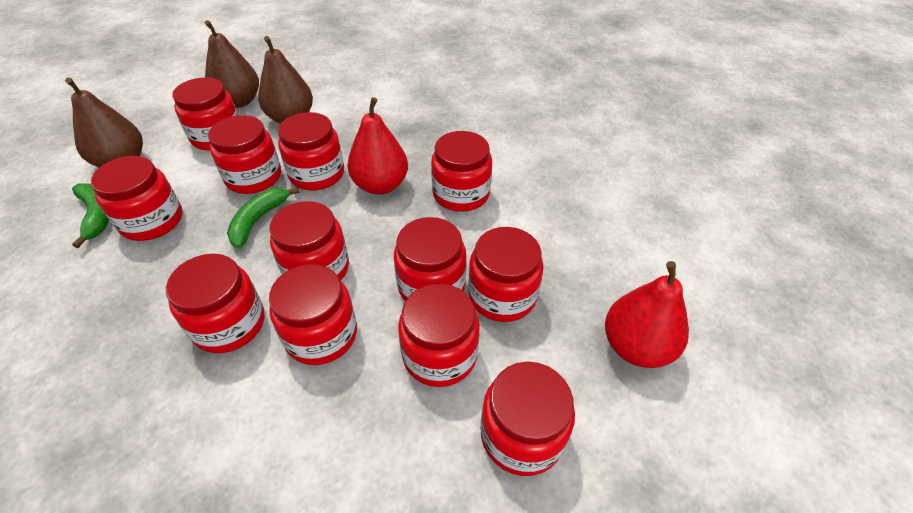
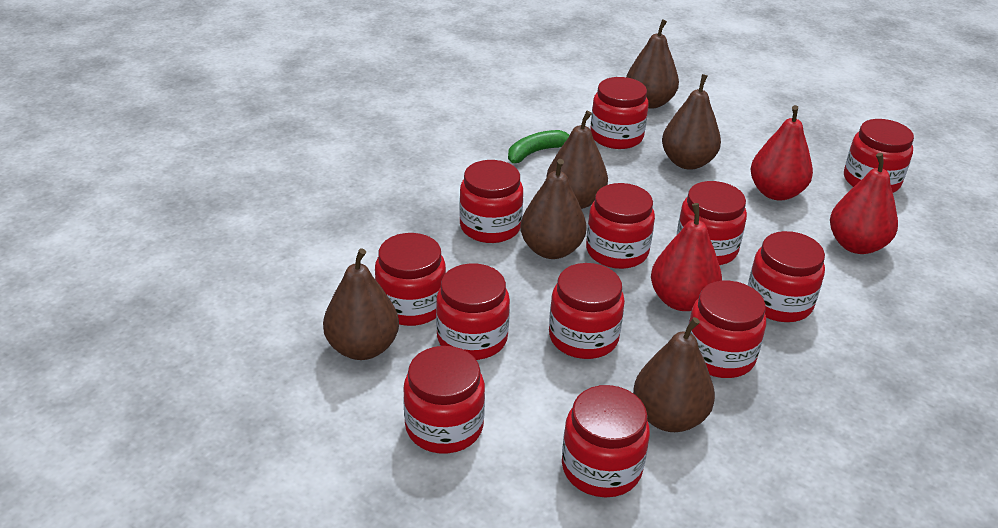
brown pear: [65,78,143,168] [205,20,259,108] [258,36,313,124] = 3 -> [323,249,399,360] [520,159,587,259] [546,111,608,209] [626,19,679,108] [633,317,715,432] [662,74,721,170] = 6
green banana: [72,183,109,248] [227,187,300,248] = 2 -> [508,130,570,163] = 1
red pear: [347,97,408,195] [605,261,689,368] = 2 -> [651,203,722,311] [750,105,813,201] [830,153,898,254] = 3

